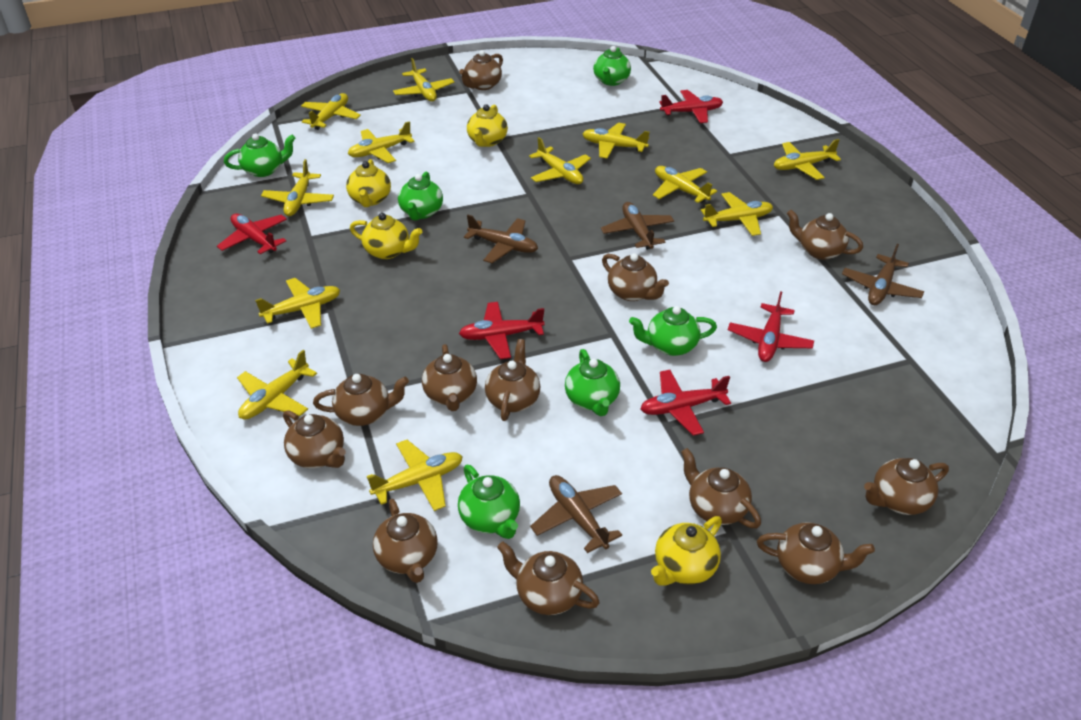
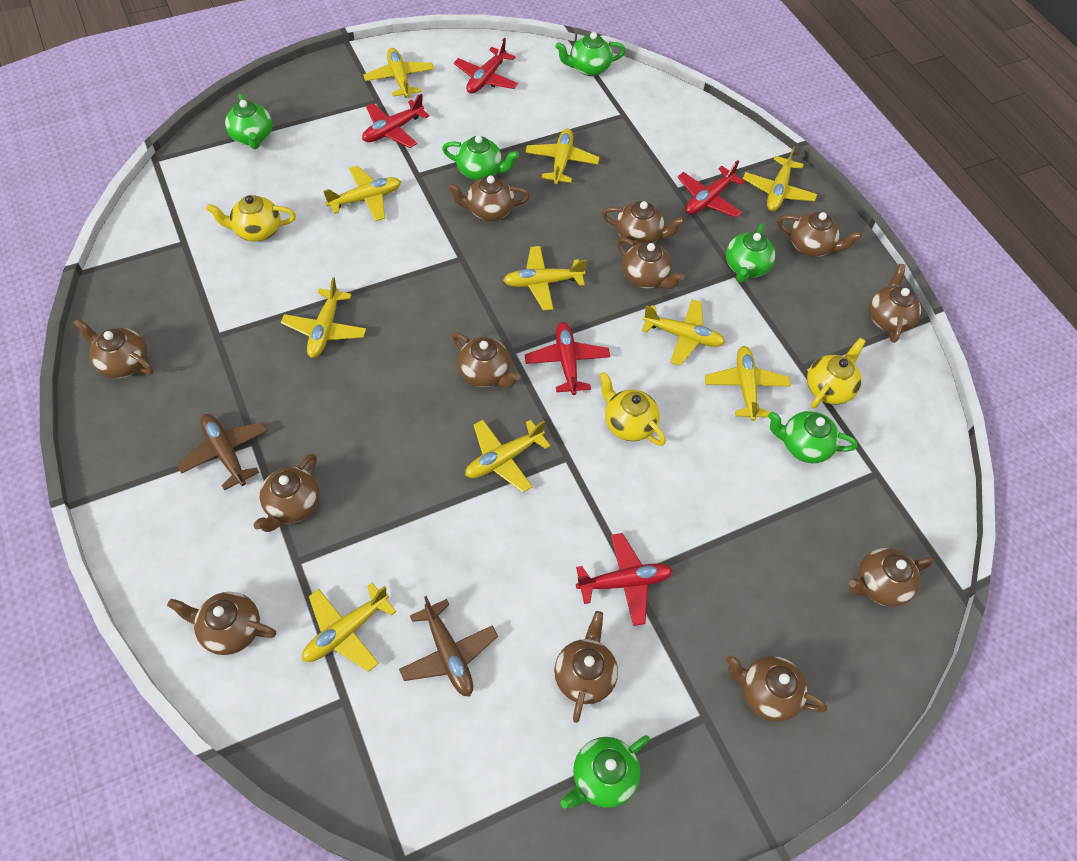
brown plane: [464,215,538,263] [530,475,622,553] [601,202,674,250] [842,244,924,305] = 4 -> [176,414,268,491] [399,596,498,697] = 2
yellow plane: [237,350,317,420] [255,278,340,329] [261,159,334,216] [301,93,361,130] [348,121,415,163] [367,440,463,511] [393,58,455,101] [529,137,591,184] [582,123,650,159] [653,166,717,203] [701,192,773,236] [774,139,841,180] = 12 -> [281,277,366,358] [302,583,396,672] [323,166,401,221] [363,48,434,98] [465,420,551,493] [503,246,587,311] [525,128,600,184] [642,299,725,366] [705,346,791,421] [743,146,817,211] = 10
yellow teapot: [346,159,391,207] [350,213,422,259] [467,104,508,147] [651,516,722,586] = 4 -> [206,195,296,242] [599,372,666,446] [807,338,866,408] = 3

